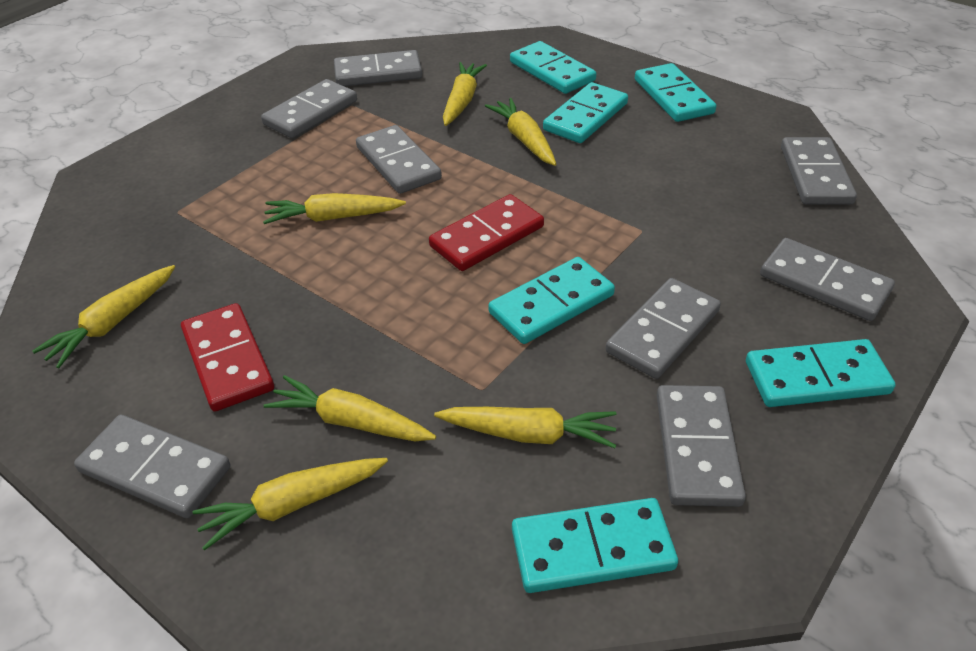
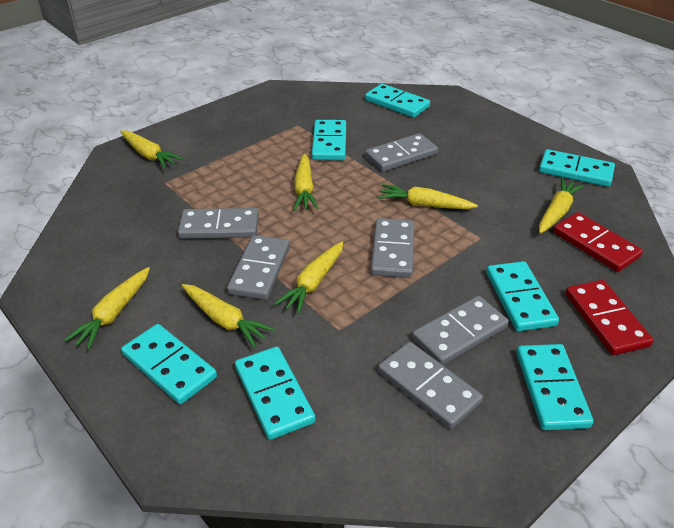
grey domino: [74,415,230,518] [261,79,357,138] [334,50,422,86] [356,125,442,194] [606,278,721,379] [657,385,746,507] [760,238,895,321] [781,137,857,205] = 8 -> [178,208,259,239] [227,235,290,300] [365,133,438,172] [371,218,414,278] [378,342,483,429] [412,296,509,365] = 6
turquoise domino: [488,257,615,344] [510,41,596,94] [512,498,678,593] [543,82,628,143] [635,63,716,122] [746,339,896,407] = 6 -> [121,324,217,404] [235,346,315,440] [312,120,346,160] [365,84,430,118] [486,261,559,331] [516,344,593,430] [539,149,615,187] = 7

